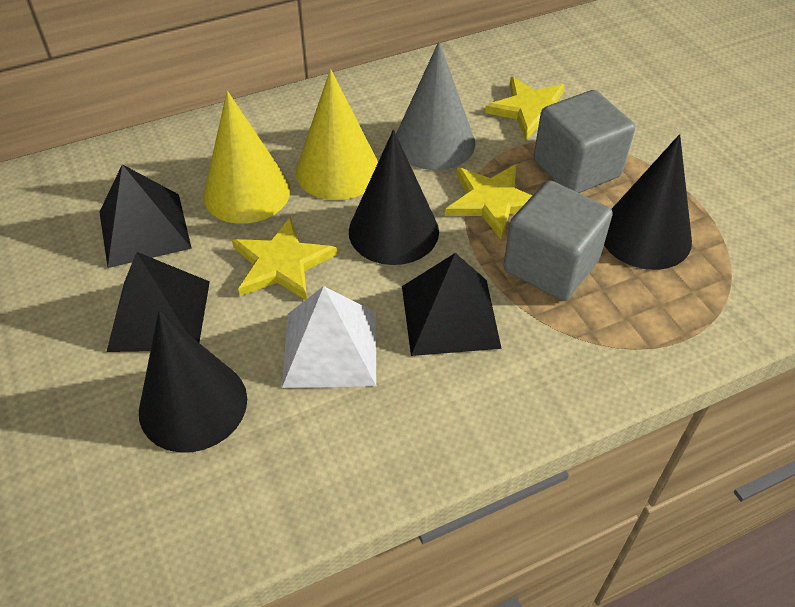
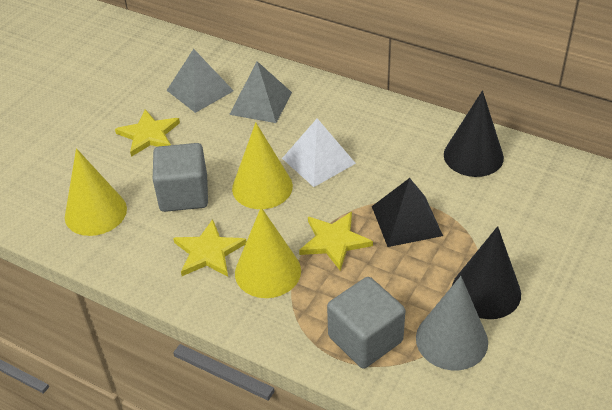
black cone: [139,310,247,453] [349,130,439,265] [604,134,692,270] = 3 -> [444,90,504,177] [452,226,521,319] = 2
black pyramid: [99,164,192,268] [107,252,210,352] [402,253,502,356] = 3 -> [372,178,443,247] = 1
grey pyramid: none = 0 -> [167,49,234,113] [229,61,292,123] = 2
yellow cone: [203,91,291,224] [296,69,378,200] = 2 -> [65,148,127,236] [232,122,293,209] [235,207,301,298] = 3

